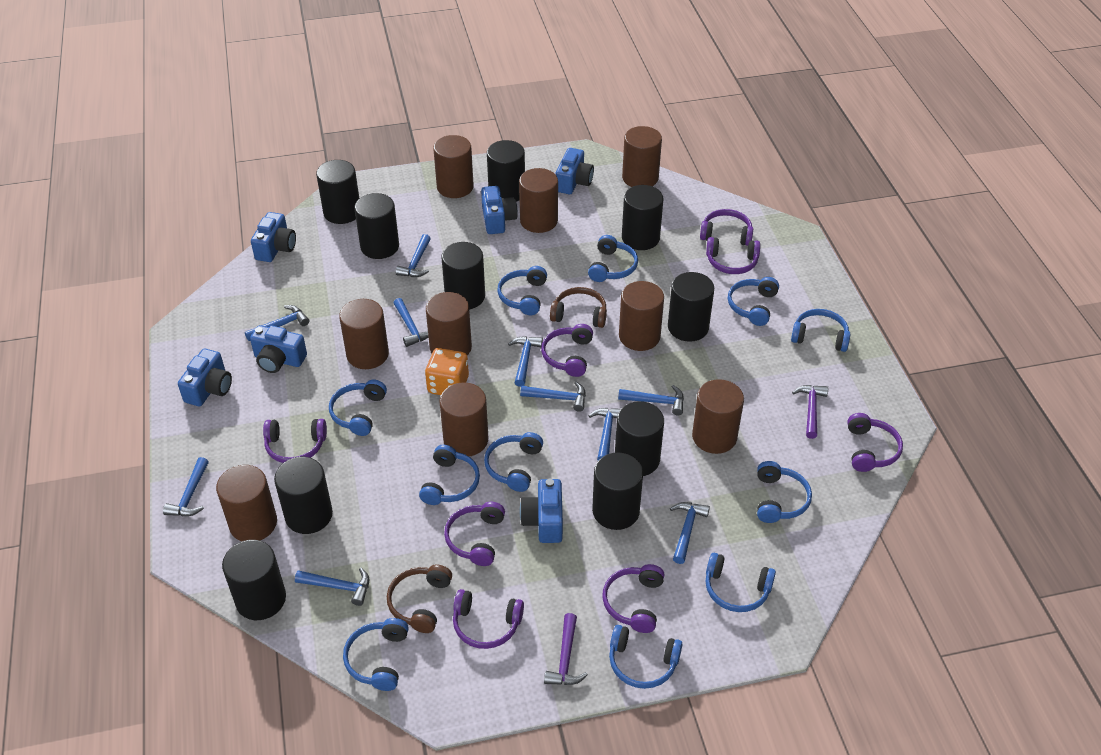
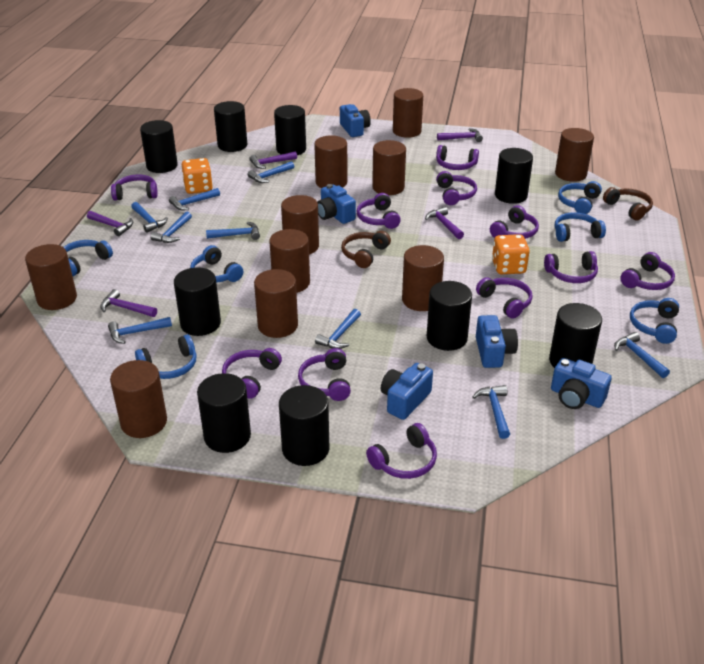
black cylinder: [222,540,286,620] [274,457,333,534] [316,160,359,224] [354,193,399,259] [441,242,485,309] [487,140,525,202] [592,453,643,530] [615,401,664,476] [622,185,663,250] [668,272,714,342] = 10 -> [140,120,178,173] [174,267,221,336] [197,373,251,453] [214,101,247,152] [274,105,306,155] [279,385,330,466] [427,281,472,351] [495,148,533,204] [549,303,602,368] = 9
blue camera: [178,349,232,406] [250,325,307,373] [251,212,296,262] [481,186,518,234] [520,478,563,543] [556,148,594,194] = 6 -> [317,184,356,224] [340,104,371,137] [381,363,433,420] [476,315,518,368] [551,358,612,409] = 5
blue hammer: [163,457,209,516] [245,305,309,341] [295,568,369,606] [393,298,428,347] [395,234,431,277] [508,336,543,387] [520,381,586,412] [588,408,621,461] [618,385,684,415] [670,502,710,564] = 10 -> [108,317,172,344] [131,202,168,233] [150,211,192,243] [169,188,220,210] [206,222,260,240] [248,161,294,183] [315,309,361,349] [472,385,510,439] [614,332,670,378] = 9
blue headphones: [329,380,387,436] [343,618,409,691] [419,445,480,505] [484,432,543,492] [497,266,547,315] [588,235,638,282] [609,625,682,689] [705,553,776,612] [728,277,779,326] [757,461,812,523] [791,309,850,352] = 11 -> [63,240,113,276] [135,335,197,379] [190,245,243,283] [555,212,606,242] [558,181,602,214] [630,298,679,344] = 6
brown cylinder: [216,465,277,541] [339,299,389,369] [426,292,472,356] [433,135,474,198] [439,382,488,456] [519,168,558,233] [619,281,664,351] [622,126,662,187] [692,379,744,454] = 9 -> [25,244,77,310] [110,360,167,438] [254,269,298,338] [269,229,310,293] [281,195,319,255] [314,135,347,188] [372,140,406,195] [393,88,423,138] [402,245,444,311] [555,128,594,182] = 10
orange dice: [425,348,469,395] = 1 -> [181,158,213,194] [492,234,530,274] = 2
purple hammer: [544,613,588,685] [792,385,828,439] = 2 -> [87,211,133,236] [100,289,157,317] [249,151,297,169] [425,207,464,239] [437,128,483,142] = 5
purple headphones: [263,419,327,463] [444,502,505,566] [453,589,524,649] [541,324,593,377] [602,564,664,633] [700,209,753,246] [706,237,760,274] [847,413,903,472] = 8 -> [111,175,158,201] [222,348,282,399] [298,348,351,401] [357,193,401,229] [366,423,437,479] [436,145,479,170] [436,171,477,205] [476,277,532,319] [490,205,539,239] [544,251,598,283] [620,252,675,290] = 11

